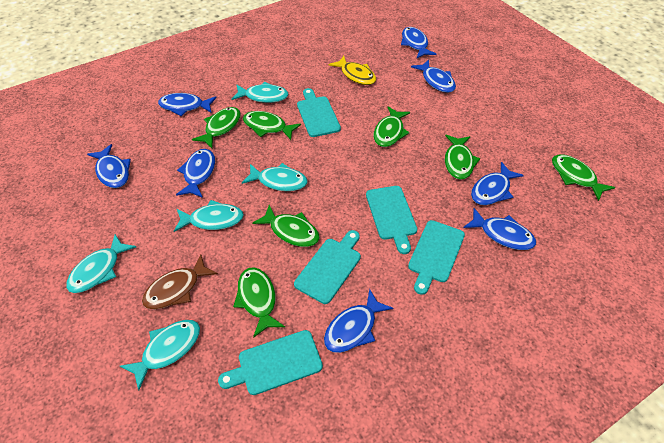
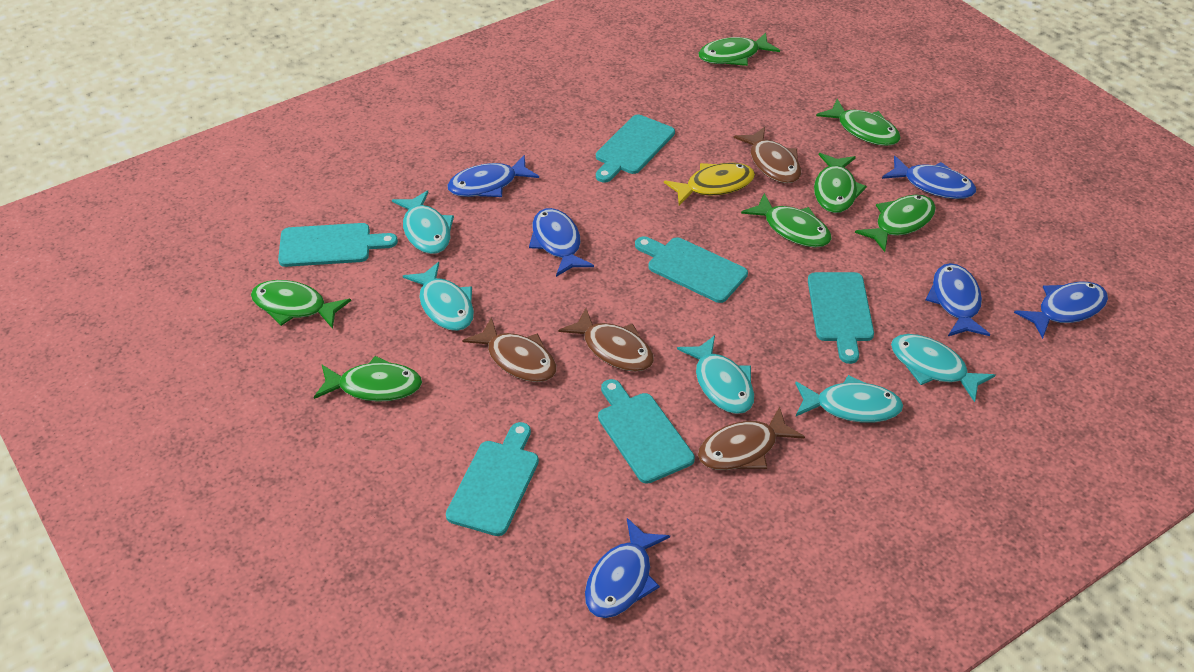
blue fish: [87,144,131,188] [158,93,217,116] [176,149,215,198] [324,288,393,353] [401,27,436,58] [411,60,456,93] [463,208,536,250] [471,162,524,205] = 8 -> [447,155,539,197] [529,208,594,277] [585,518,670,618] [882,156,976,199] [926,263,990,336] [1014,282,1108,339] = 6
brown fish: [142,255,218,309] = 1 -> [462,317,556,382] [558,308,654,372] [698,407,805,470] [733,127,801,184] = 4
turquoise cutting board: [218,330,323,395] [294,230,361,304] [297,88,341,137] [366,186,417,254] [408,220,465,295] = 5 -> [278,223,398,267] [446,422,539,536] [596,115,675,182] [598,379,695,484] [635,236,748,303] [808,272,874,364] = 6

